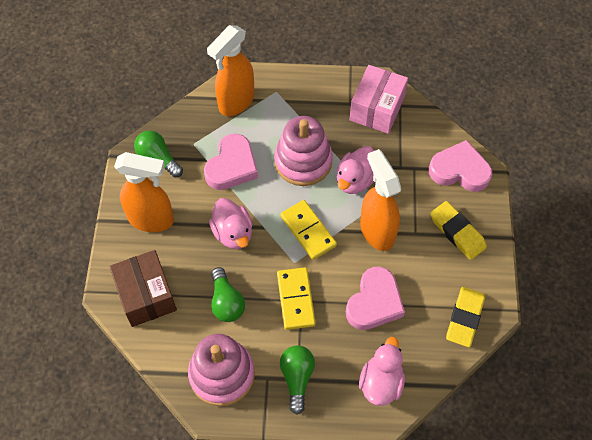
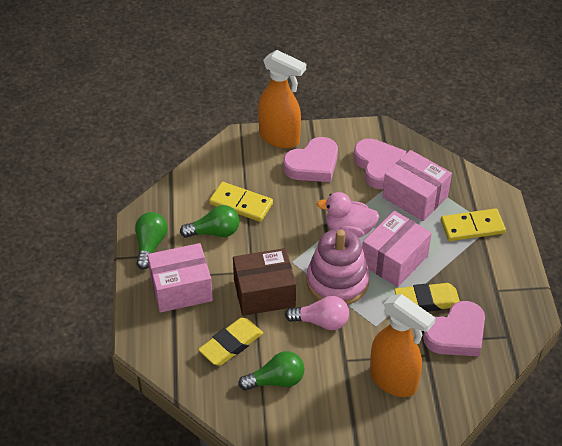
orange spray bottle: [114,152,174,232] [207,25,254,116] [360,149,401,251] = 3 -> [258,50,306,148] [370,294,435,397] = 2
pink box: [350,65,408,134] = 1 -> [147,243,213,313] [362,211,432,287] [383,150,452,221] = 3
pink duck: [209,198,253,249] [337,146,374,194] [359,337,405,406] = 3 -> [317,192,379,238] = 1
pink light bulb: none = 0 -> [285,296,349,330] = 1
pink stacking toy: [188,334,255,406] [274,116,333,186] = 2 -> [307,229,370,305] = 1

